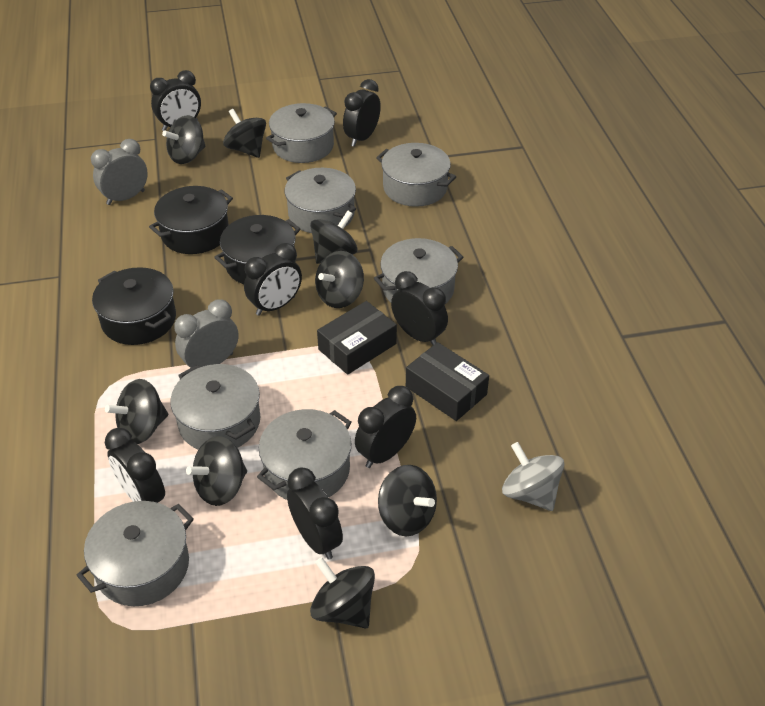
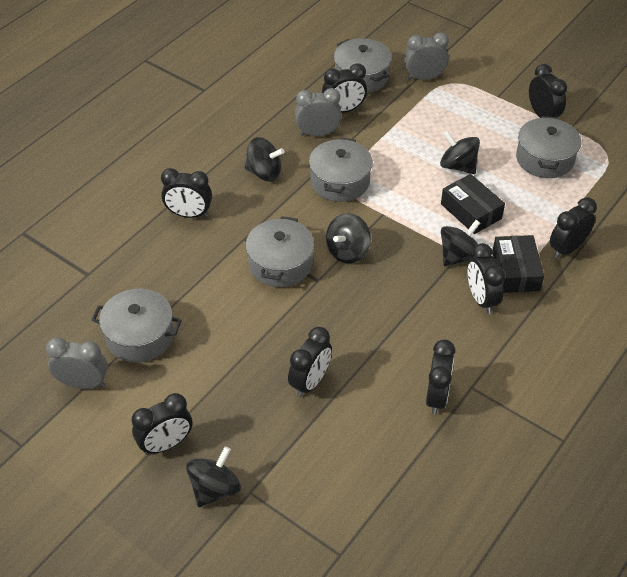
black clock: [105,428,165,503] [150,70,201,131] [244,243,302,316] [287,468,343,560] [343,79,381,147] [355,386,416,468] [391,271,448,345] = 7 -> [132,393,192,455] [161,168,212,218] [288,327,332,397] [322,63,367,113] [426,339,456,415] [467,243,505,314] [529,64,567,118] [550,197,597,259] = 8
black pot: [92,267,176,345] [149,186,233,254] [214,215,301,284] = 3 -> none = 0
black spinning top: [105,379,168,444] [162,115,205,164] [186,436,247,506] [223,109,266,158] [310,211,358,264] [310,557,375,628] [315,251,364,308] [378,465,437,537] = 8 -> [186,446,241,507] [245,137,285,182] [326,213,371,263] [440,131,480,174] [441,220,480,266] = 5
grey clock: [91,139,148,205] [174,299,239,368] = 2 -> [46,337,108,389] [295,88,342,136] [404,32,449,80] = 3
grey pot: [76,501,194,606] [170,364,261,450] [257,409,352,500] [266,103,337,163] [285,168,356,233] [374,238,463,304] [376,143,456,207] = 7 -> [92,289,182,363] [246,216,314,287] [309,138,373,202] [334,38,392,93] [516,116,581,178] = 5
grey spinning top: [502,442,564,511] = 1 -> none = 0

